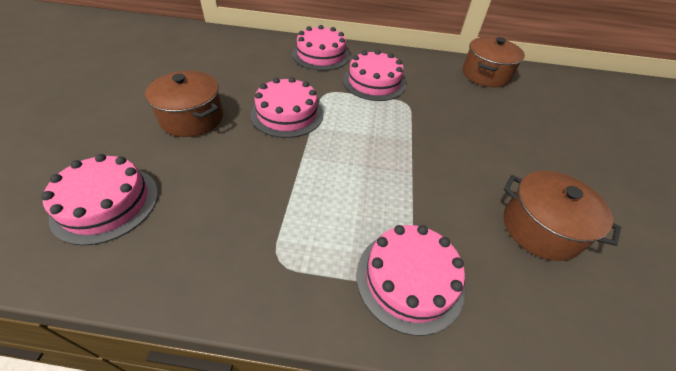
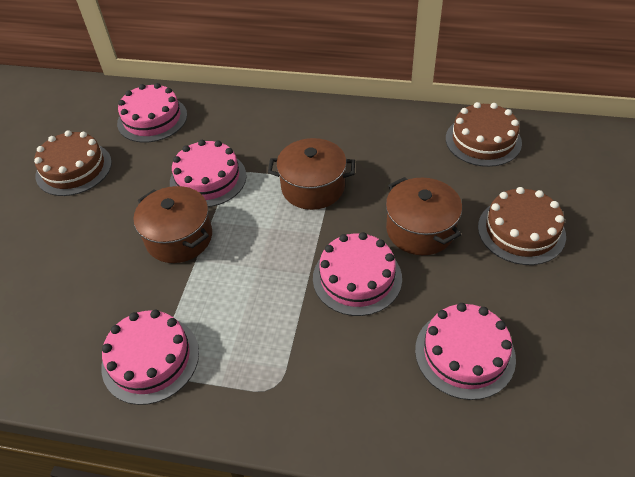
brown cake: none = 0 -> [34,130,112,196] [446,102,522,167] [478,187,566,265] = 3

